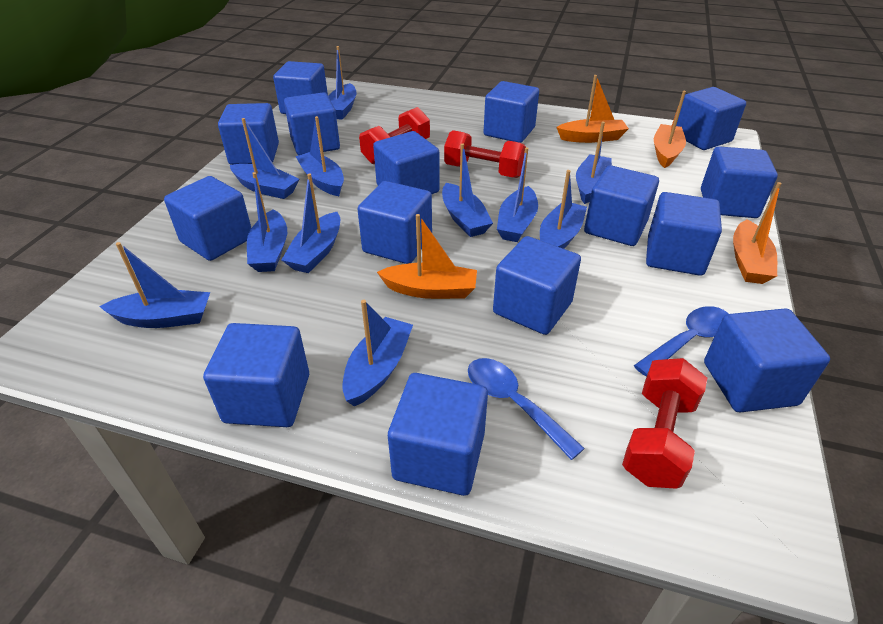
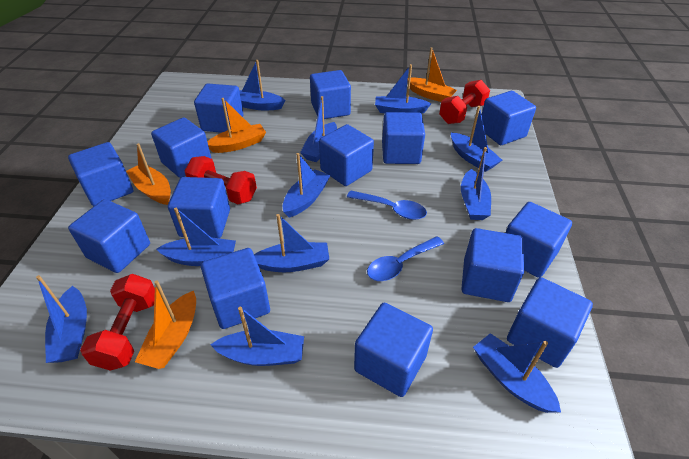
blue cube: [164,176,251,261] [203,323,309,427] [218,103,279,165] [273,61,328,114] [284,92,340,155] [357,181,432,264] [373,131,440,194] [388,373,488,496] [484,81,539,143] [493,236,581,335] [584,165,659,246] [646,192,722,276] [676,87,746,150] [701,146,778,218] [704,308,830,412] = 15 -> [68,142,133,207] [68,199,150,273] [151,117,212,178] [168,177,230,238] [194,84,243,133] [201,248,270,329] [310,70,351,119] [319,124,374,186] [354,303,433,397] [382,112,425,164] [461,228,524,302] [482,91,536,145] [505,202,572,278] [507,277,593,368] = 14

